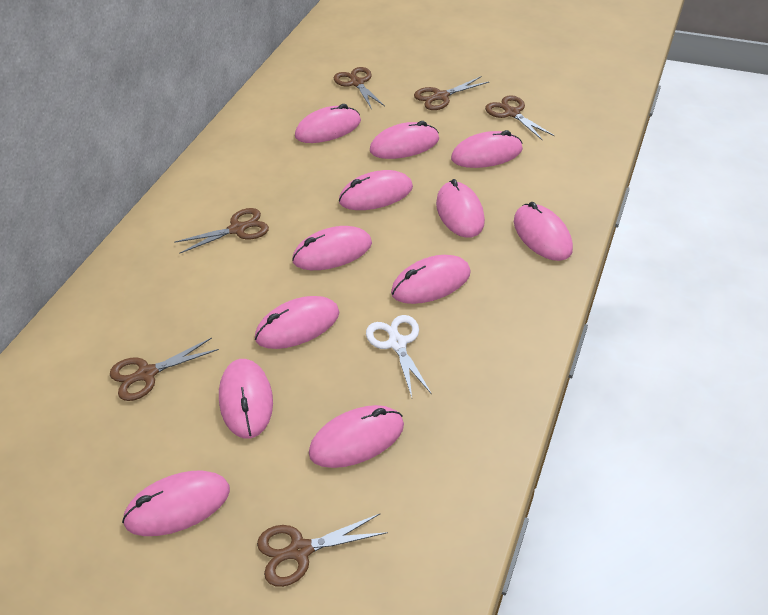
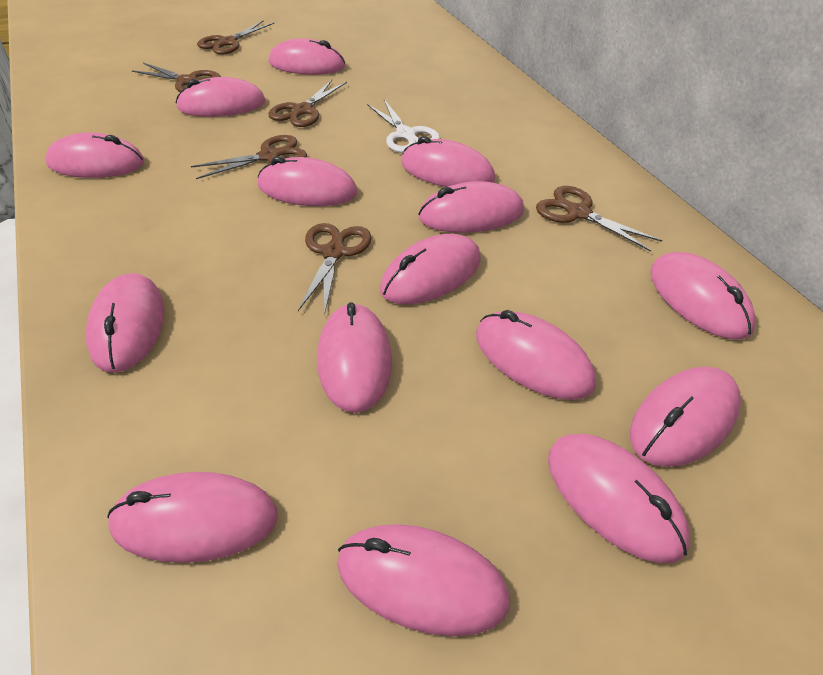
pink mouse: [122,471,230,536] [219,359,273,439] [255,296,339,349] [292,226,372,270] [295,104,361,143] [309,405,404,468] [339,170,413,210] [370,121,439,159] [391,255,471,304] [436,179,485,238] [451,130,523,168] [514,202,573,261] = 12 -> [45,133,145,178] [86,273,164,373] [107,472,278,563] [176,77,266,117] [258,156,357,206] [269,38,345,75] [317,302,392,413] [337,524,510,636] [380,234,481,304] [401,136,495,187] [418,181,524,233] [476,310,596,400] [548,434,690,563] [630,367,741,467] [650,252,756,340] = 15

